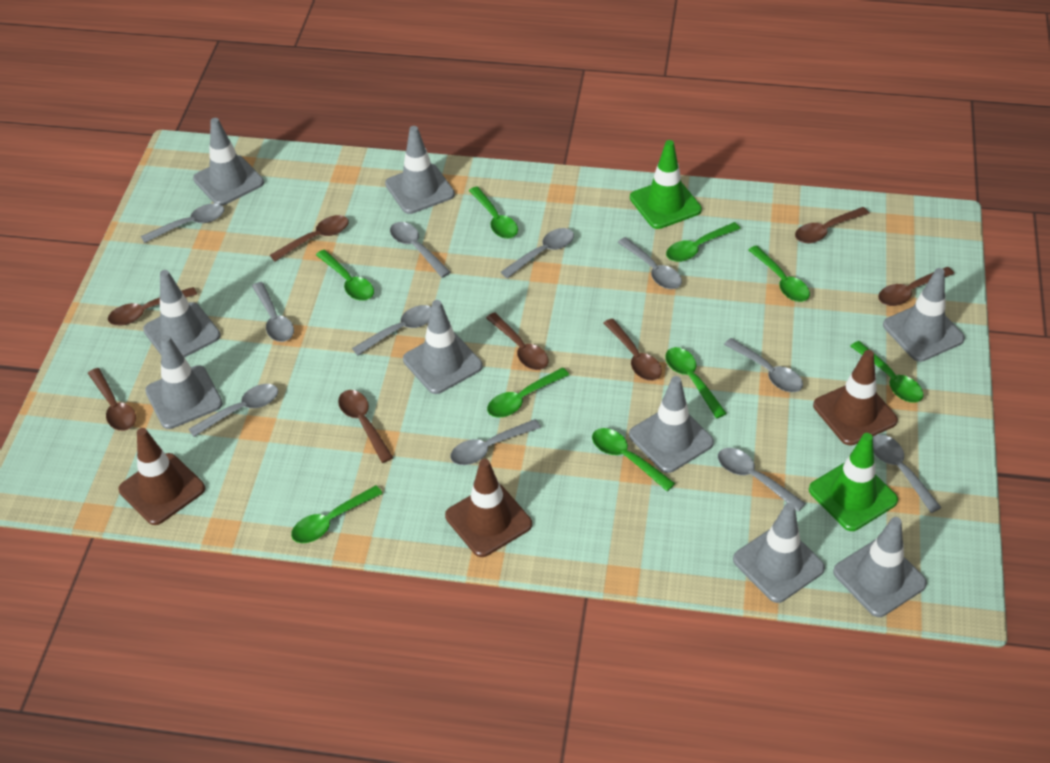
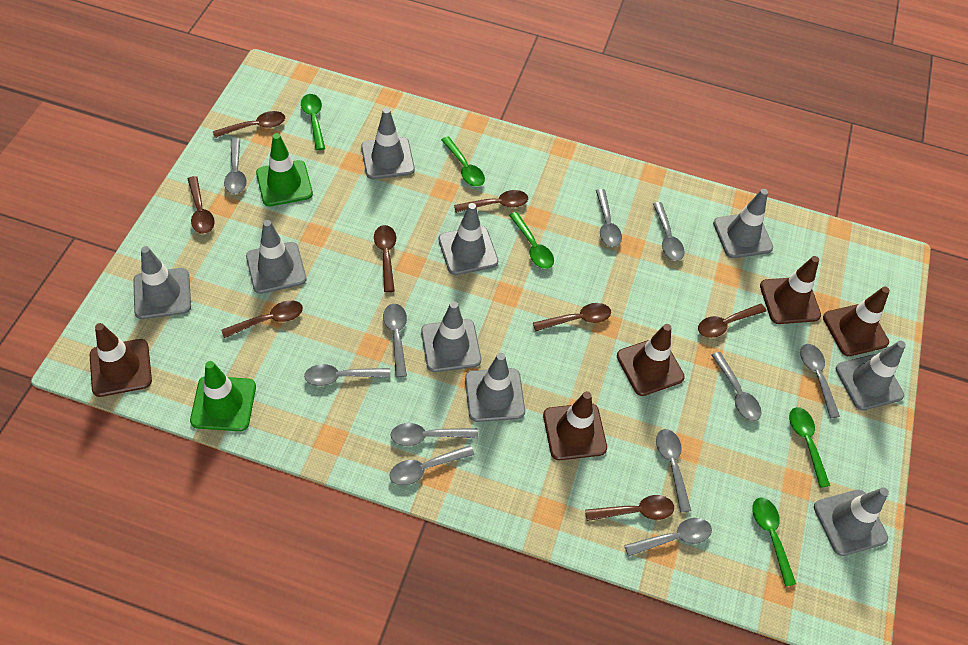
brown traffic cone: [119,428,205,525] [445,459,532,557] [813,350,898,446] = 3 -> [90,323,152,397] [543,391,607,460] [617,324,685,396] [760,256,821,324] [823,286,890,356] = 5
green spoon: [291,485,383,543] [316,250,374,301] [469,186,518,239] [487,368,569,417] [592,428,675,491] [665,347,727,418] [666,222,741,262] [748,245,810,302] [850,341,924,403] = 9 -> [301,94,325,150] [441,136,485,187] [509,212,554,269] [752,498,796,587] [789,407,830,488] = 5

